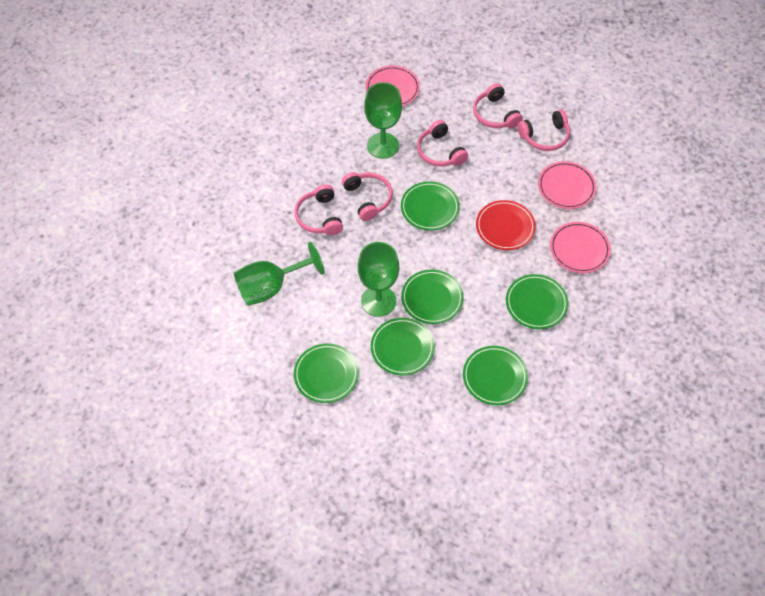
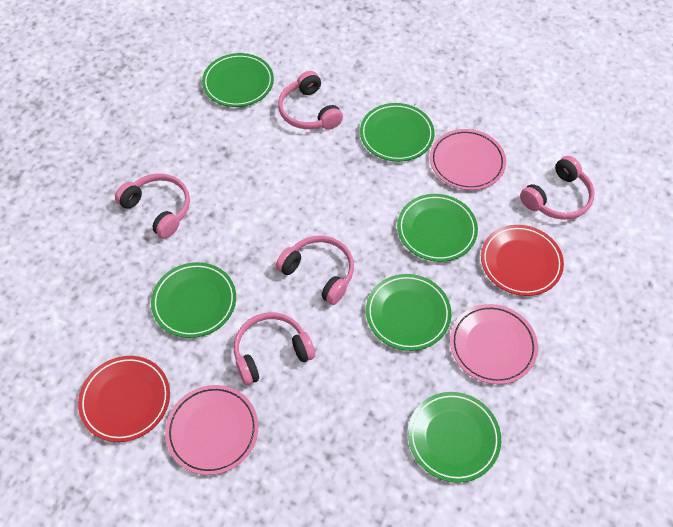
green goblet: [234,242,324,306] [358,242,399,317] [364,82,402,159] = 3 -> none = 0
red plate: [476,200,536,250] = 1 -> [78,356,170,442] [481,225,564,296] = 2

